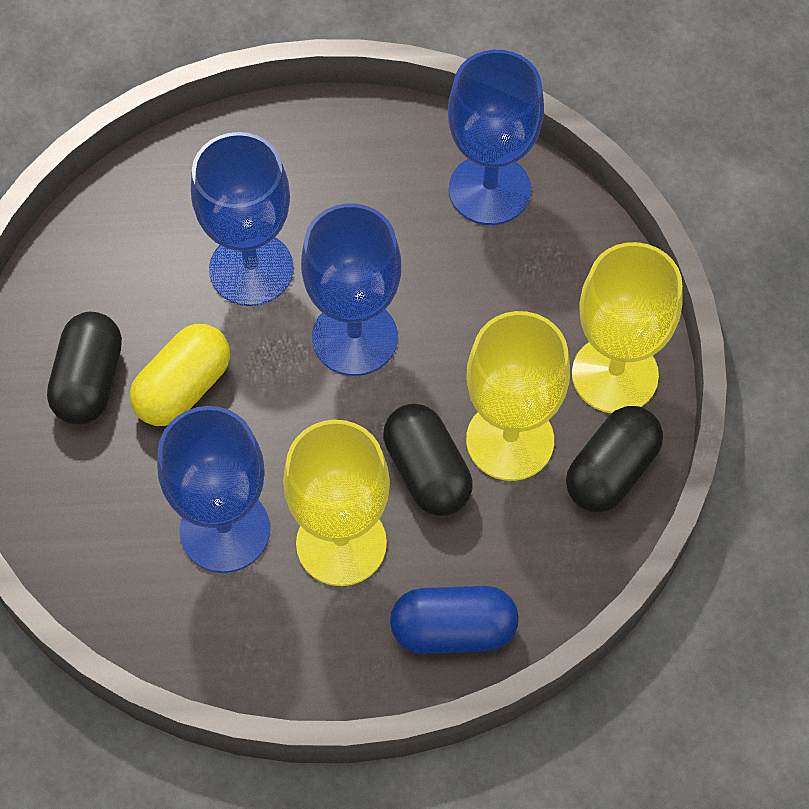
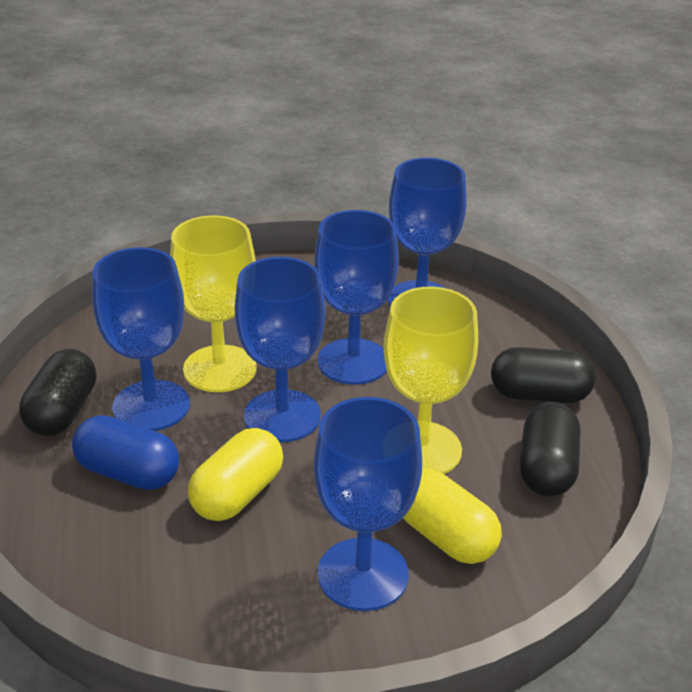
blue goblet: [157,406,270,573] [191,132,294,306] [301,204,401,376] [448,50,544,225] = 4 -> [92,247,190,431] [235,257,325,442] [314,397,422,611] [315,210,399,385] [387,158,467,308] = 5
yellow capsule: [130,324,230,426] = 1 -> [188,428,283,521] [403,468,502,564] = 2
yellow goblet: [283,420,390,586] [466,311,570,481] [572,242,683,413] = 3 -> [170,216,257,392] [384,287,478,474] = 2

